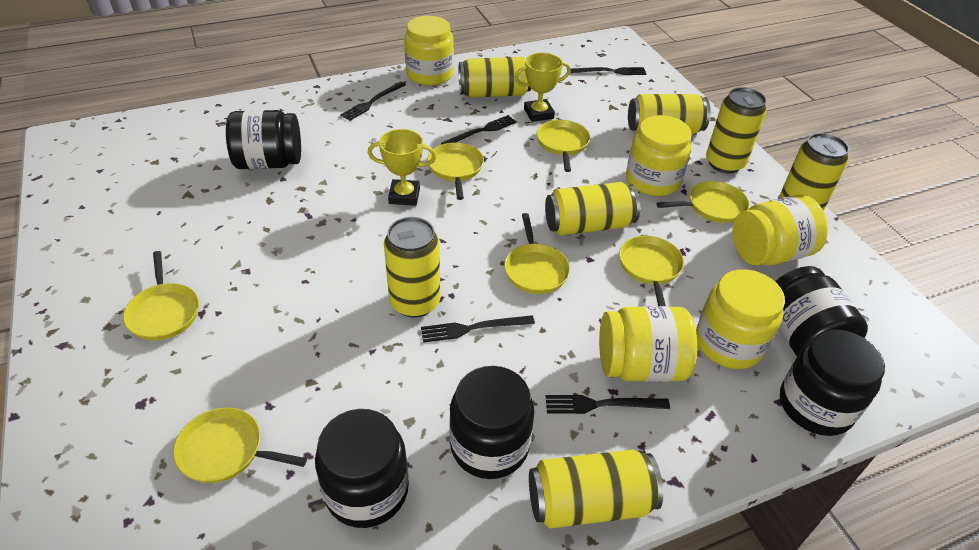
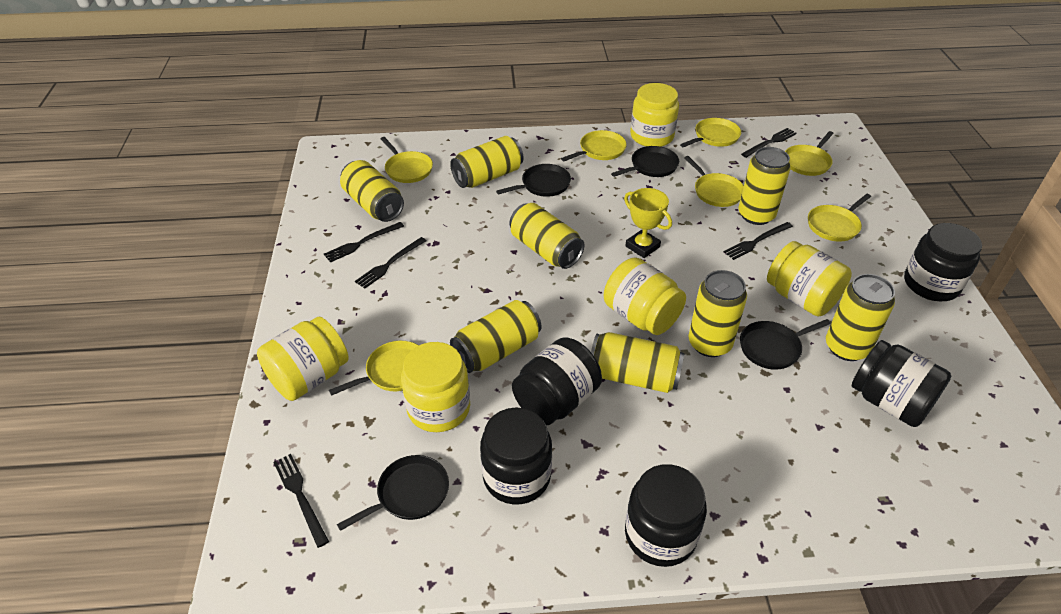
black pan: none = 0 -> [337,455,449,531] [496,164,571,197] [611,146,679,177] [740,319,831,370] = 4
yellow can: [384,217,441,318] [459,57,531,97] [529,450,663,529] [545,182,640,235] [628,94,711,134] [706,87,766,173] [779,133,849,211] = 7 -> [340,160,404,222] [450,136,524,188] [450,300,542,373] [509,203,584,269] [591,332,684,393] [689,270,747,357] [739,147,791,225] [826,274,895,361] = 8
yellow trophy: [368,129,436,206] [515,53,571,122] = 2 -> [624,188,672,258] = 1

